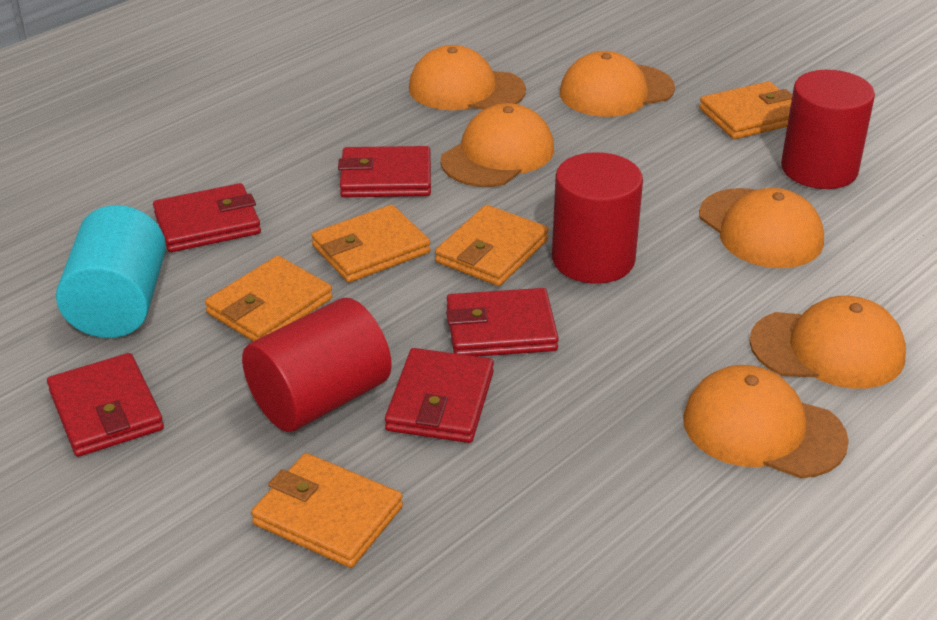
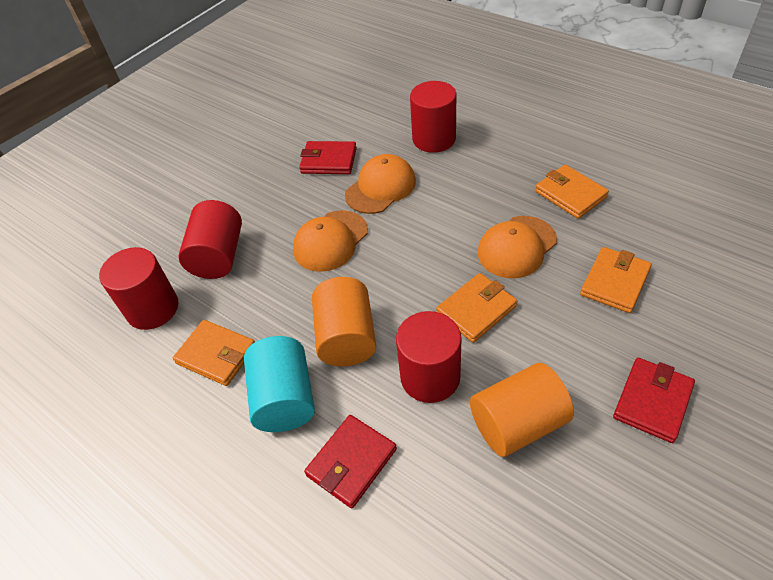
orange cap: [409,45,526,110] [440,103,554,187] [560,51,675,117] [683,365,849,478] [699,188,824,268] [749,296,906,389] = 6 -> [293,210,368,272] [345,154,416,214] [478,216,557,278] = 3
orange cylinder: none = 0 -> [312,277,376,367] [470,363,574,457] = 2
orange wallet: [205,256,333,341] [251,453,403,568] [311,205,431,283] [435,205,549,286] [699,81,792,139] = 5 -> [173,320,255,386] [436,273,517,343] [535,165,609,219] [580,247,652,313] = 4
red cylinder: [242,298,392,432] [552,152,643,284] [781,70,875,189] = 3 -> [99,247,178,330] [178,200,242,279] [396,311,461,403] [410,81,456,153] = 4
red wallet: [47,353,164,457] [153,183,261,252] [338,146,431,197] [385,348,494,443] [446,288,559,357] = 5 -> [299,141,357,174] [304,415,397,508] [613,358,695,443] = 3

